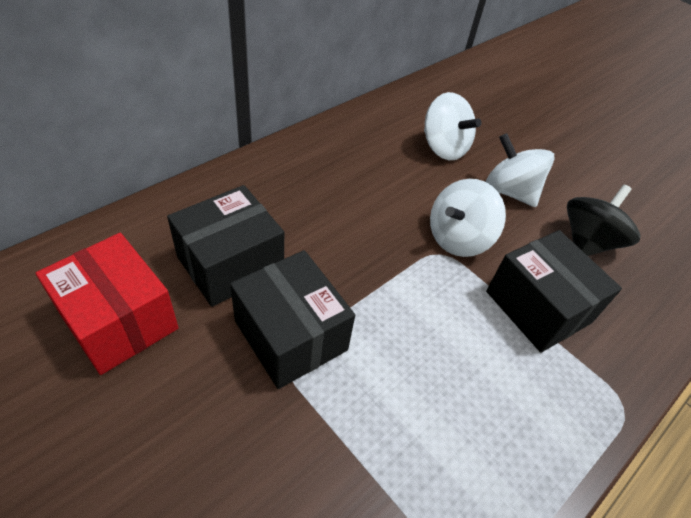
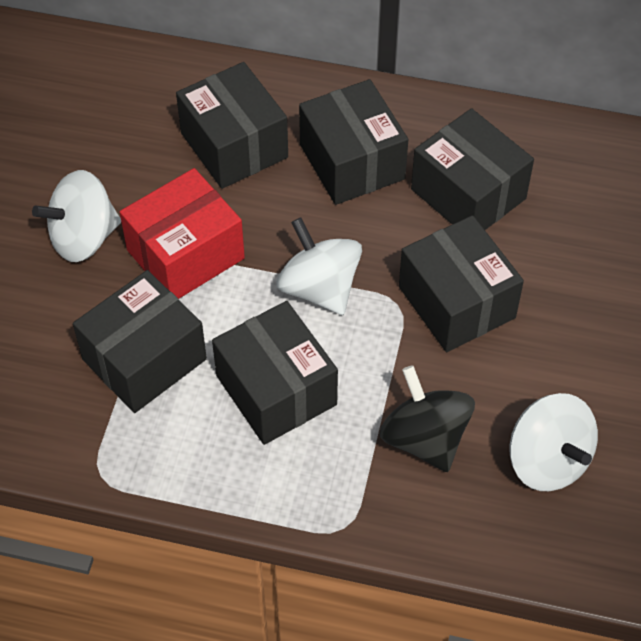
black box: [167,185,284,307] [230,250,355,389] [486,230,622,353] = 3 -> [73,270,207,413] [176,62,288,189] [212,301,338,445] [299,79,408,205] [399,215,524,352] [411,108,534,230] = 6

